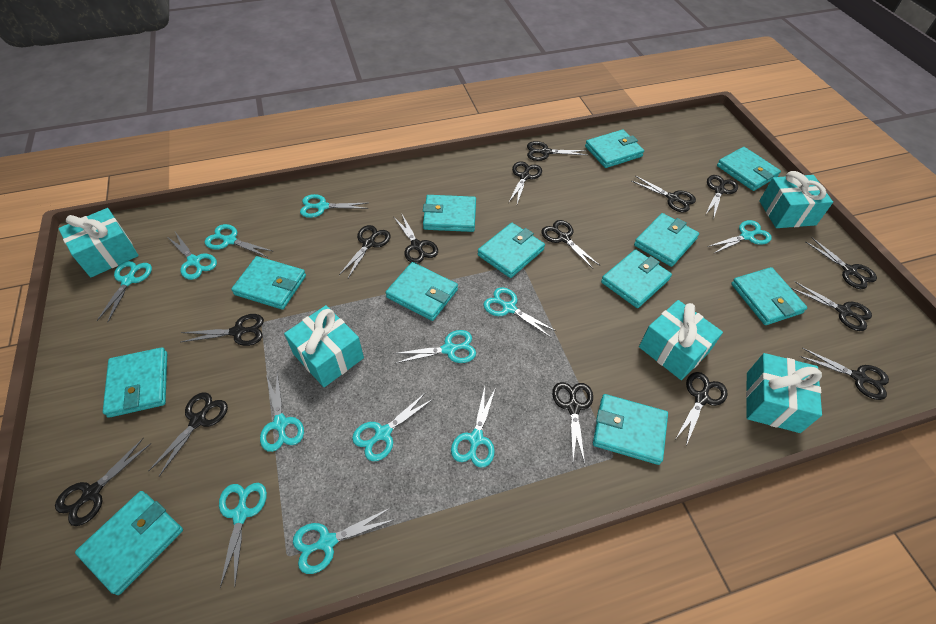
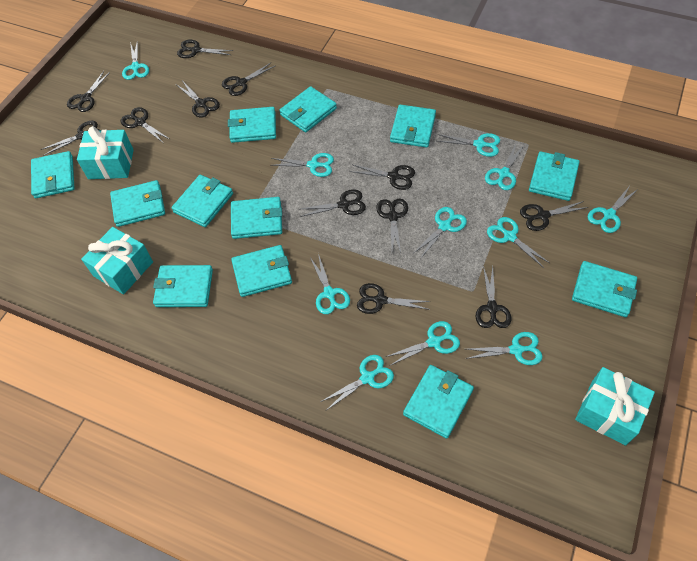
black scissors: [55,437,151,526] [149,392,228,476] [181,314,264,346] [339,225,391,278] [393,214,438,264] [508,161,542,204] [527,141,587,161] [541,220,600,269] [552,382,593,464] [631,176,696,212] [676,372,728,446] [705,175,738,217] [791,282,872,331] [800,348,889,400] [805,237,877,289] = 15 -> [40,121,101,155] [67,71,110,112] [121,107,169,143] [177,40,234,58] [177,82,220,118] [222,63,275,96] [300,189,366,217] [350,164,415,190] [357,283,431,314] [376,199,408,253] [476,266,511,328] [520,201,588,231] = 12
turquoise gift: [58,208,138,277] [284,305,364,387] [639,300,723,380] [746,353,822,433] [759,171,833,228] = 5 -> [77,126,134,179] [81,227,153,294] [575,367,655,446] = 3
turquoise scissors: [97,261,152,323] [166,232,217,280] [205,224,274,257] [219,483,267,588] [260,372,304,452] [293,508,395,574] [300,194,368,218] [352,392,433,461] [393,330,476,363] [451,387,496,468] [483,287,557,337] [708,220,772,254] = 12 -> [122,41,149,80] [270,153,334,177] [310,254,350,314] [320,355,394,410] [385,321,460,365] [414,207,467,259] [437,133,500,157] [465,332,543,365] [485,142,525,190] [487,217,550,268] [588,184,638,233] = 11

